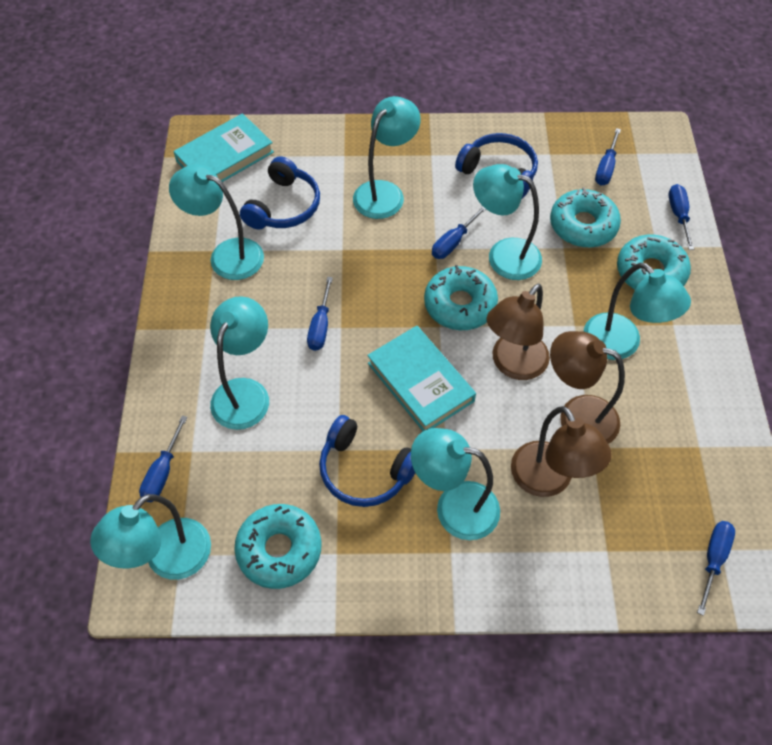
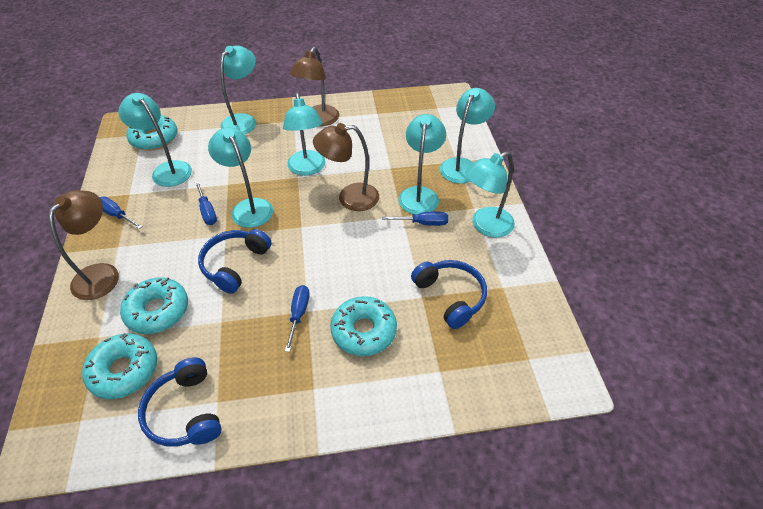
blue screwdriver: [139,416,188,502] [307,277,333,351] [432,206,486,259] [595,128,621,186] [668,184,694,250] [697,521,735,616] = 6 -> [99,197,143,229] [195,181,217,225] [285,285,310,352] [382,211,448,226] = 4
turquoise book: [173,113,274,182] [367,326,476,431] = 2 -> none = 0

